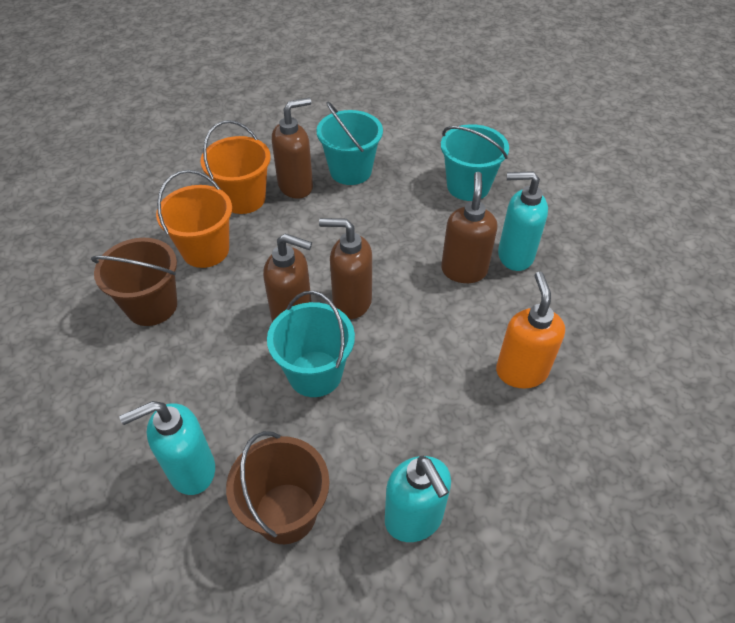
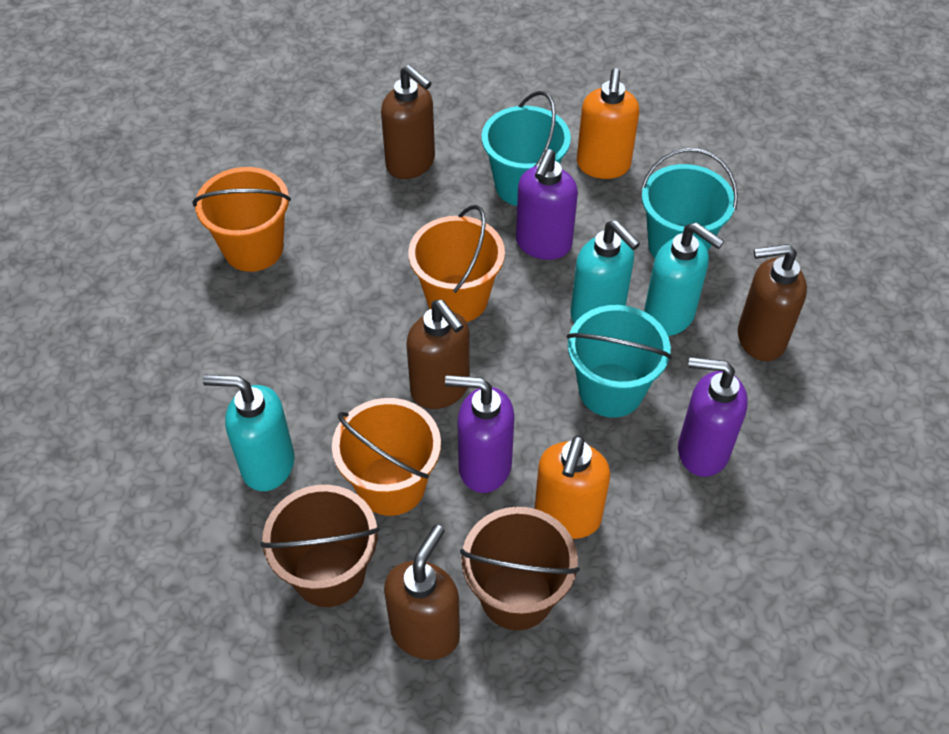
orange bucket: [156,170,232,268] [201,120,271,214] = 2 -> [192,167,291,272] [332,398,441,516] [408,205,505,322] = 3
orange soap dispenser: [496,272,565,388] = 1 -> [535,435,610,539] [577,68,639,179] = 2
purple soap dispenser: none = 0 -> [445,375,514,493] [516,149,578,260] [678,357,748,477] = 3

